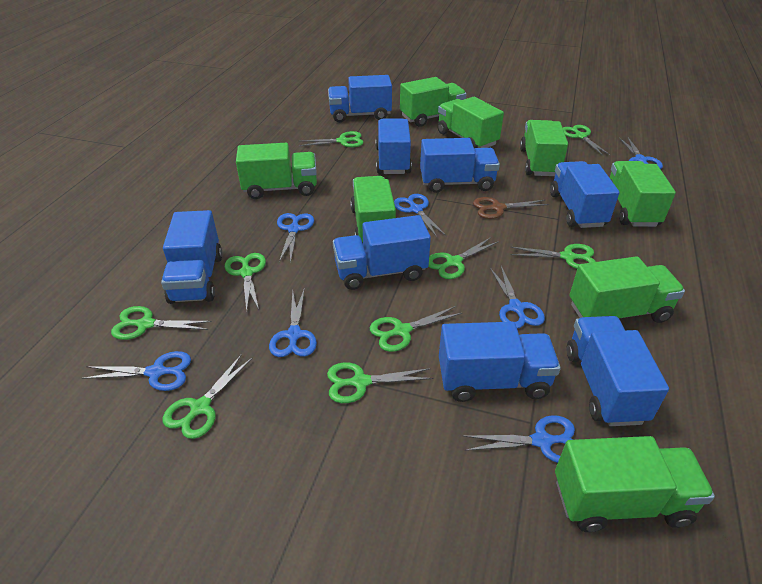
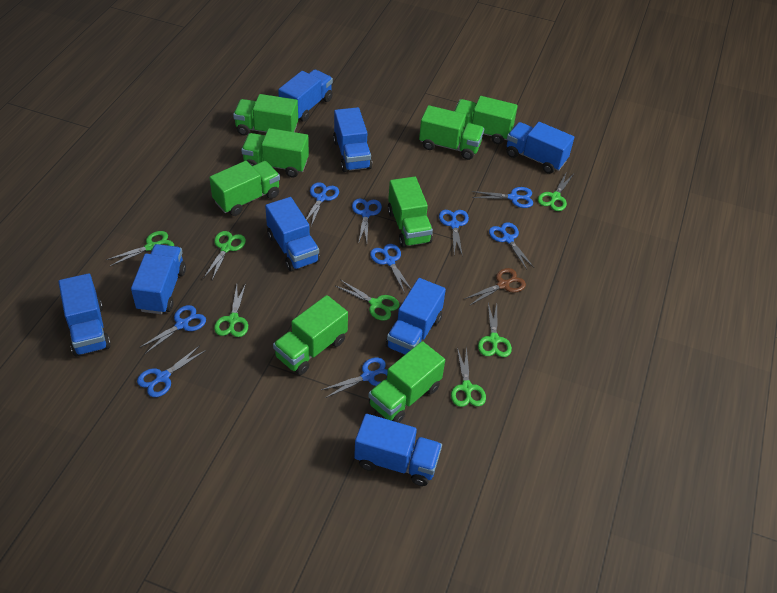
blue scissors: [82,351,191,391] [269,288,317,357] [277,213,314,263] [394,194,447,237] [463,415,575,463] [490,266,545,329] [619,136,663,169] = 7 -> [137,346,206,397] [139,305,206,354] [306,182,339,226] [321,357,388,398] [352,198,382,242] [370,244,411,293] [439,210,469,257] [472,187,533,208] [489,222,534,270] = 9
green scissors: [111,306,212,340] [163,354,252,439] [225,253,266,312] [299,131,364,147] [327,362,433,403] [370,306,463,352] [428,237,499,279] [510,244,596,269] [563,125,610,156] = 9 -> [106,231,174,266] [204,231,246,280] [214,283,248,337] [336,280,400,321] [451,346,486,407] [478,303,512,357] [538,173,574,211] = 7

